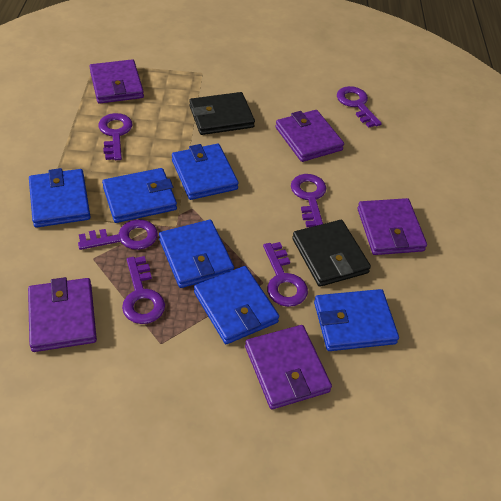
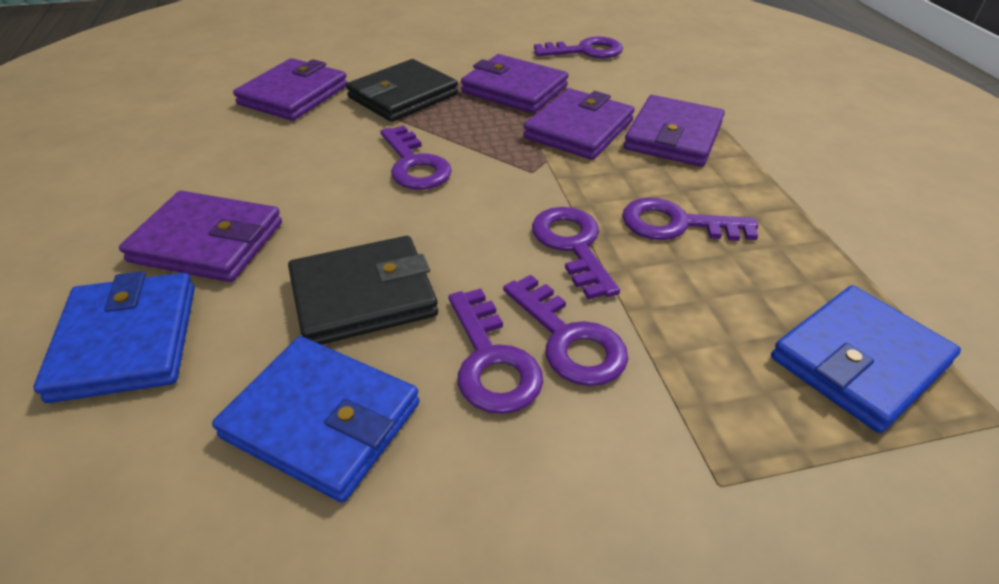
blue wallet: [29,168,90,228] [102,168,177,223] [159,220,234,288] [172,144,239,200] [194,266,279,344] [314,289,399,351] = 6 -> [33,271,195,403] [212,336,419,503] [771,285,961,433] = 3

